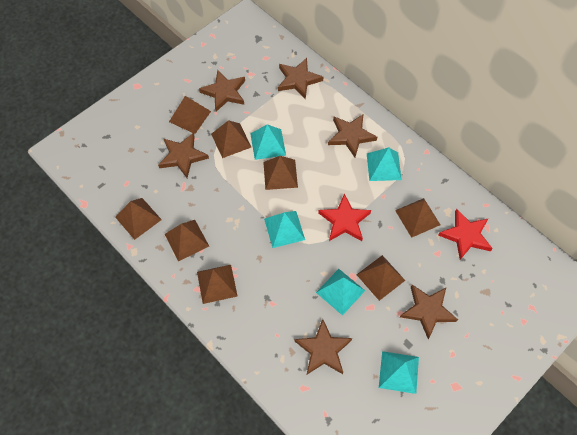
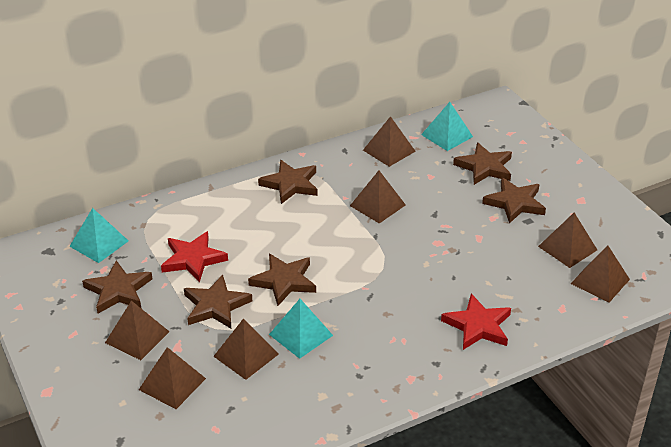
brown pyramid: [115,198,162,240] [165,220,209,261] [169,96,211,134] [197,265,238,304] [211,120,251,158] [263,156,298,190] [357,255,406,301] [395,198,440,238] = 8 -> [105,301,170,360] [139,347,206,409] [213,318,279,380] [350,171,406,223] [363,116,416,167] [538,213,597,268] [570,246,630,302] = 7
turquoise pyramid: [250,124,286,160] [264,211,305,248] [316,269,365,316] [367,147,402,181] [379,351,419,394] = 5 -> [69,208,128,263] [269,299,333,359] [421,102,473,151] = 3

